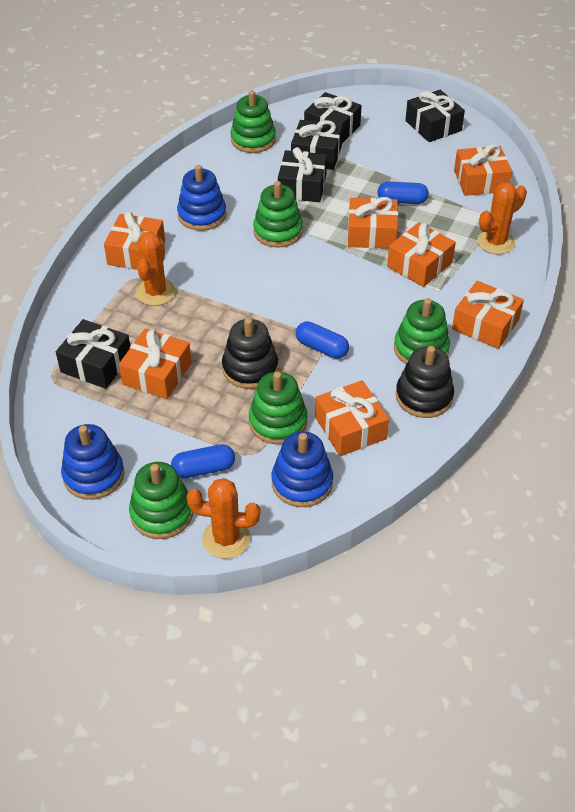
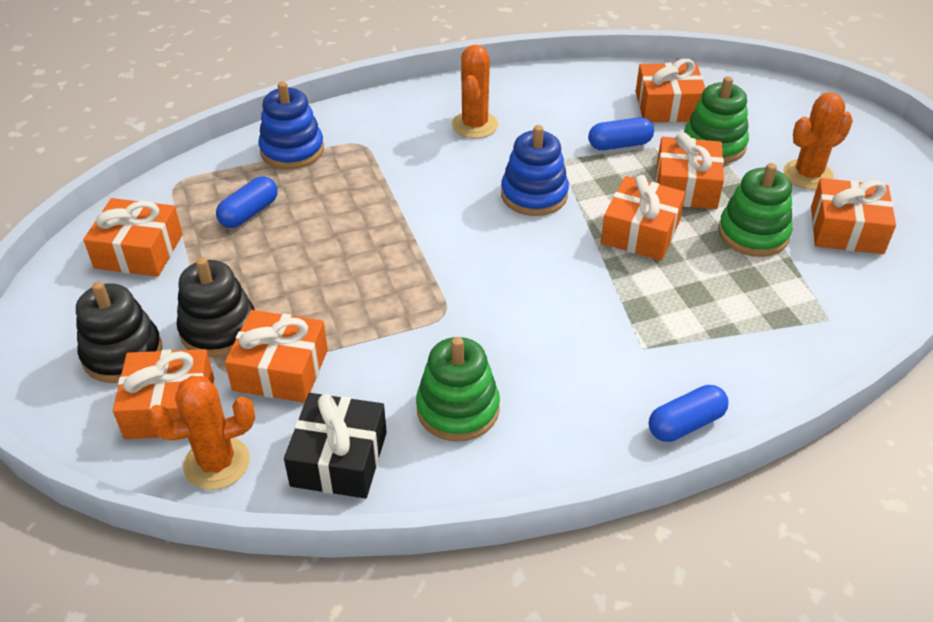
black gift: [56,319,130,389] [278,147,327,202] [291,120,343,170] [304,92,362,143] [405,90,465,142] = 5 -> [284,393,387,498] = 1
blue stacking toy: [61,424,124,500] [177,165,226,231] [272,432,333,507] = 3 -> [258,82,324,169] [501,125,569,216] = 2
green stacking toy: [129,462,193,539] [231,90,276,153] [249,371,307,444] [253,181,303,248] [394,298,450,364] = 5 -> [416,337,500,442] [684,76,749,164] [718,163,792,257] = 3

